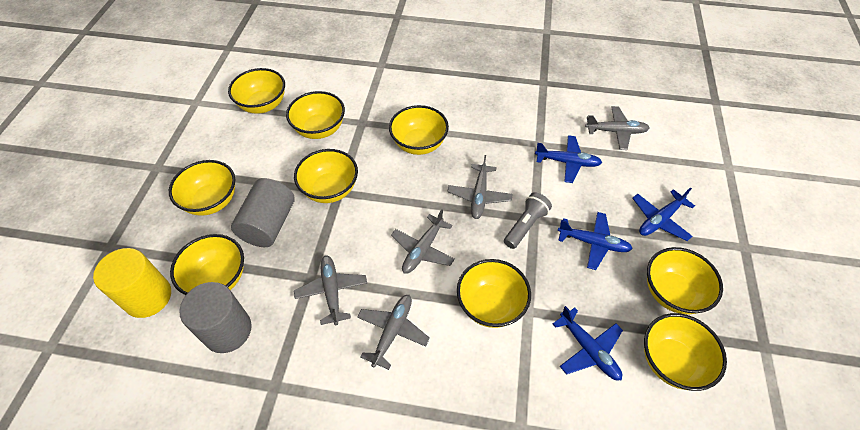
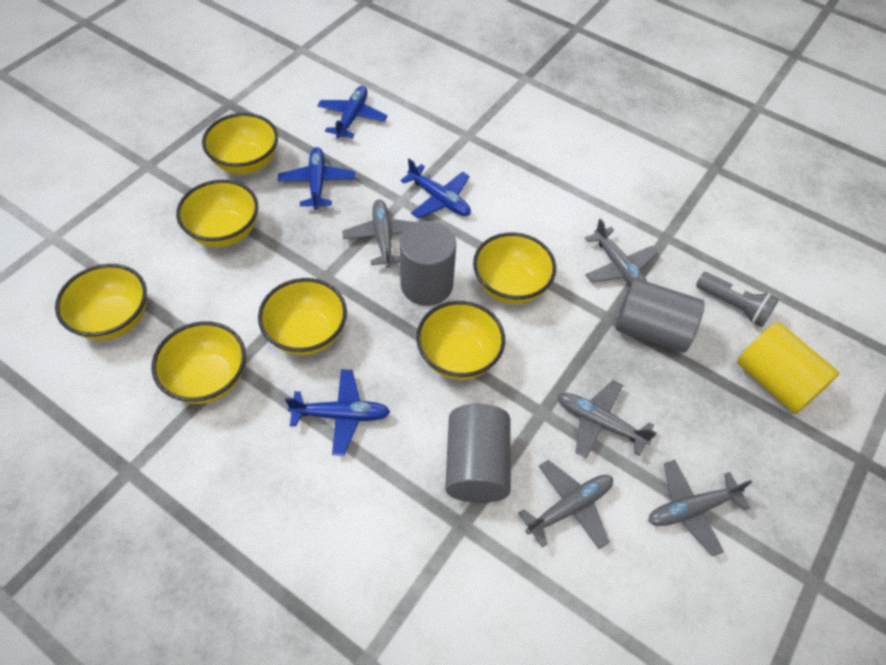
grey cylinder: [179,282,252,353] [231,178,295,247] = 2 -> [399,221,456,306] [445,404,511,503] [615,278,704,353] = 3
yellow bowl: [169,160,235,216] [170,234,244,295] [228,68,285,114] [286,91,345,139] [294,149,358,203] [389,105,449,155] [457,259,531,328] [644,313,727,391] [647,247,723,314] = 9 -> [55,264,147,340] [151,321,246,404] [176,180,258,247] [202,113,278,174] [258,278,347,355] [416,301,505,380] [473,232,556,304] = 7

